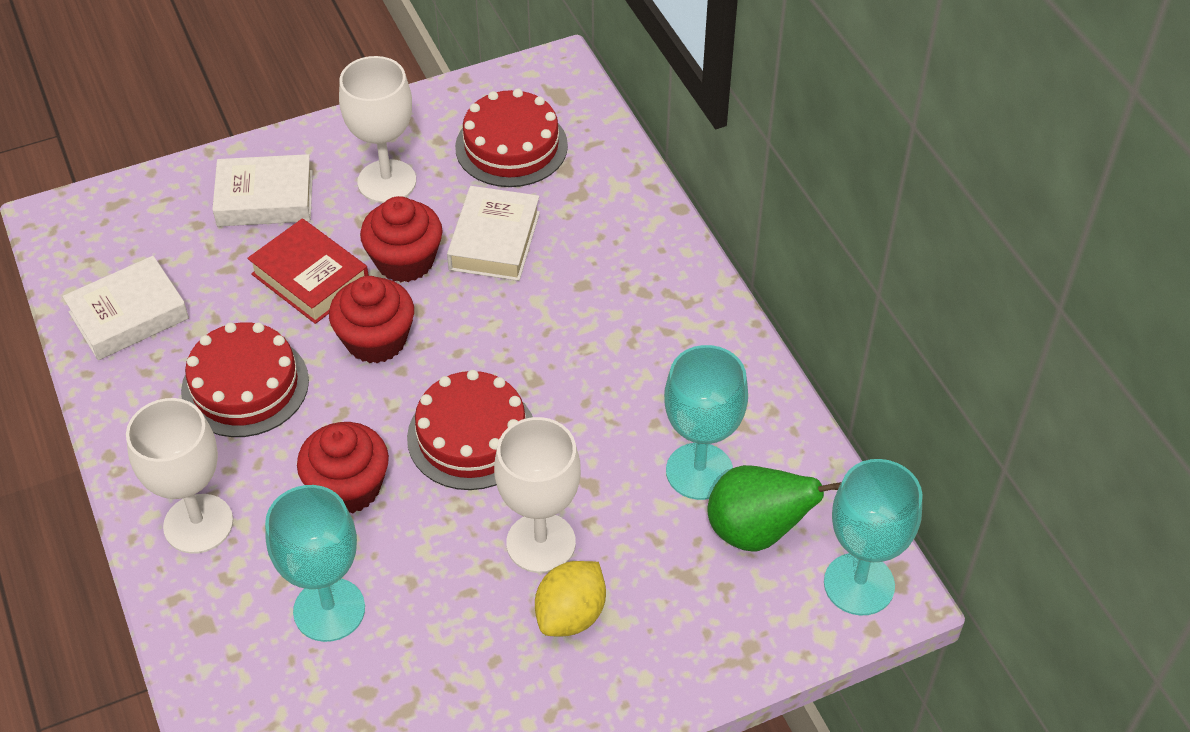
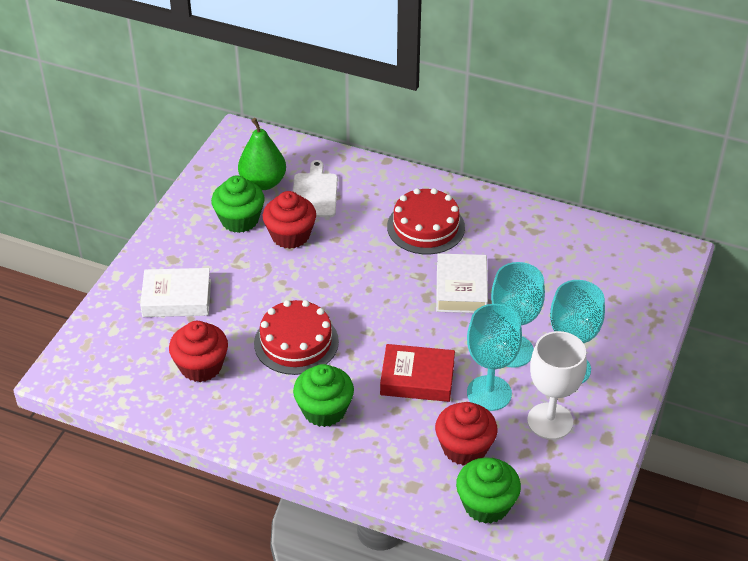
green cupcake: none = 0 -> [211,175,265,233] [293,364,354,427] [456,457,521,524] = 3
red cake: [181,322,309,437] [407,370,533,490] [455,89,568,187] = 3 -> [254,300,339,375] [387,188,465,254] = 2
white book: [63,256,189,360] [212,154,313,227] [447,186,540,281] = 3 -> [140,268,211,317] [436,253,488,313] = 2
white cutting board: none = 0 -> [293,160,338,217] = 1
white goblet: [126,398,233,554] [339,56,416,203] [494,417,581,573] = 3 -> [527,331,587,440] = 1
yellow lemon: [535,561,606,636] = 1 -> none = 0

